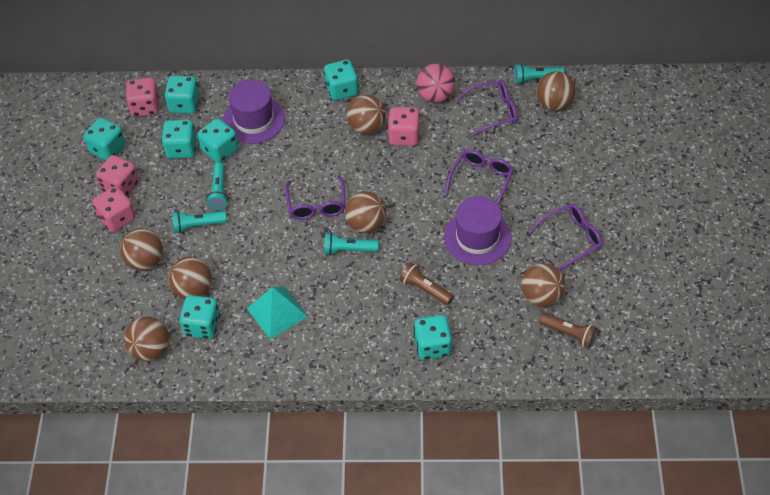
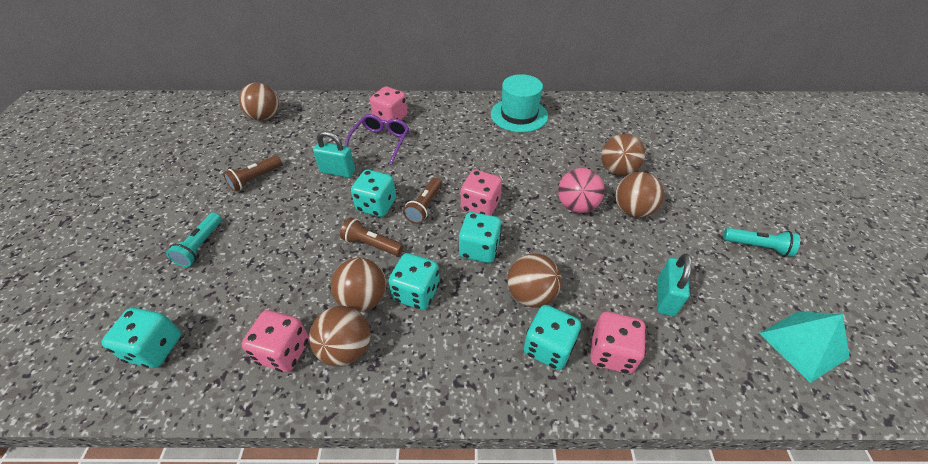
brown ball: [120,228,163,270] [124,317,169,361] [168,257,212,299] [345,191,386,233] [347,95,386,134] [521,263,565,307] [536,71,576,111] = 7 -> [239,83,279,121] [309,306,371,366] [331,258,386,312] [507,253,562,307] [601,134,645,176] [615,172,664,218] = 6
brown flashlight: [399,263,454,305] [539,313,598,348] = 2 -> [223,155,282,192] [340,217,403,256] [403,178,442,224] = 3
purple glasses: [285,175,345,220] [445,150,514,204] [457,80,517,136] [529,204,602,271] = 4 -> [345,114,409,165] = 1
purple hat: [223,80,285,144] [444,196,512,266] = 2 -> none = 0
turquoise dice: [84,118,126,160] [161,120,196,159] [164,76,200,114] [179,295,220,339] [198,118,238,163] [324,60,359,101] [414,315,452,360] = 7 -> [101,308,181,368] [351,170,396,217] [388,253,440,310] [459,212,502,263] [524,305,581,370] = 5
turquoise flashlight: [172,211,227,233] [206,162,228,210] [324,233,379,255] [514,64,565,84] = 4 -> [166,213,222,267] [723,228,800,257] = 2
turquoise hat: none = 0 -> [491,74,548,133] = 1
turquoise padlock: none = 0 -> [313,131,355,178] [657,254,692,316] = 2

